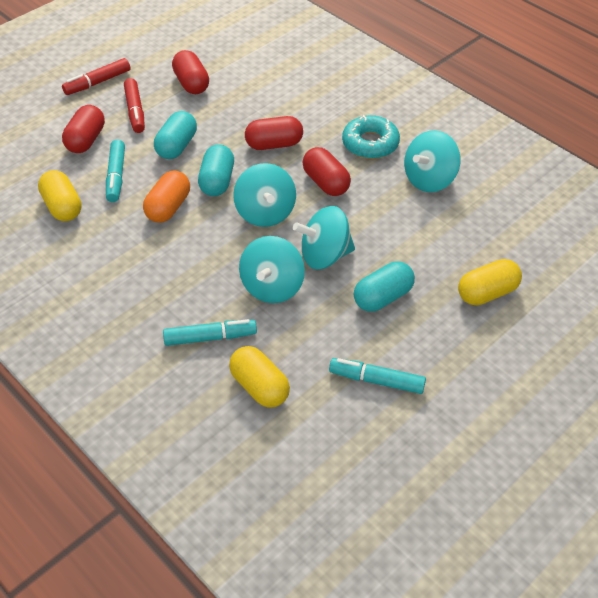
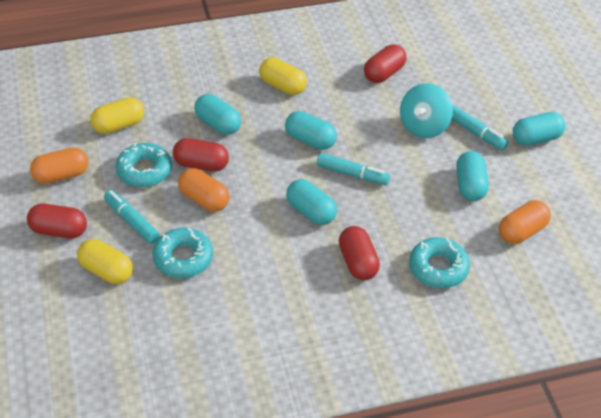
orange capsule: [143,170,190,223] = 1 -> [30,147,88,184] [178,168,230,212] [499,200,551,244] = 3
red marker: [62,58,131,95] [124,78,145,133] = 2 -> none = 0
turquoise capsule: [154,111,197,159] [198,144,234,196] [354,261,415,312] = 3 -> [194,94,241,135] [285,111,337,150] [286,179,337,225] [456,151,489,201] [513,112,566,146] = 5
turquoise donut: [342,115,400,159] = 1 -> [115,143,172,187] [152,228,213,278] [409,237,470,288] = 3
turquoise spinning top: [233,163,296,227] [239,236,305,303] [293,206,355,269] [404,130,461,192] = 4 -> [400,83,453,138] = 1

